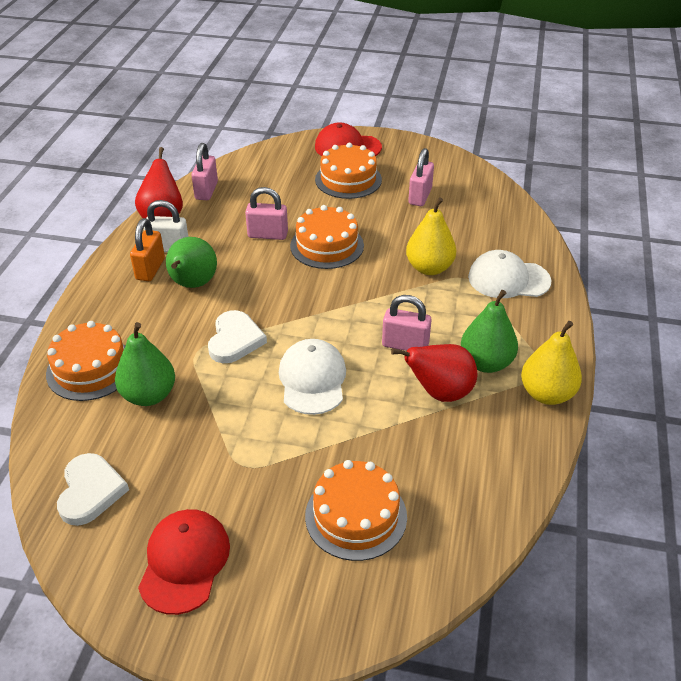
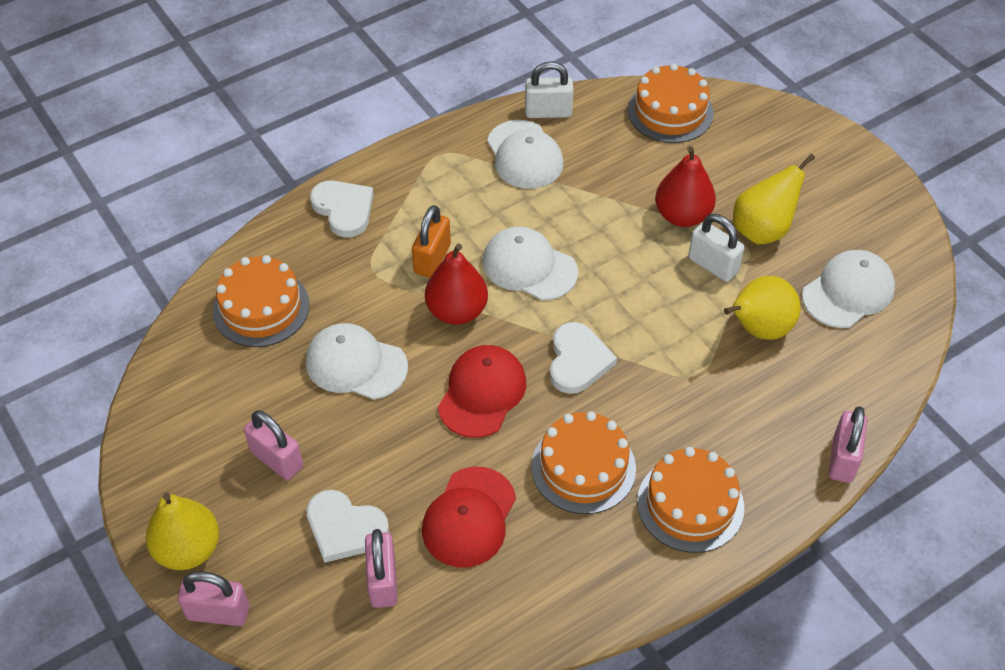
green pear: [115,322,175,406] [166,237,217,288] [461,290,518,373] = 3 -> none = 0
white cap: [279,339,346,415] [468,250,551,298] = 2 -> [306,323,408,400] [482,226,578,301] [487,120,563,189] [802,250,895,328] = 4
white heart: [57,453,129,526] [208,310,267,363] = 2 -> [306,490,389,563] [310,181,374,238] [550,322,617,394] = 3
white padlock: [144,200,188,252] = 1 -> [525,61,574,118] [688,214,744,282] = 2
yellow pear: [406,197,456,275] [521,321,582,405] = 2 -> [146,493,219,570] [724,276,800,340] [733,154,815,245] = 3

